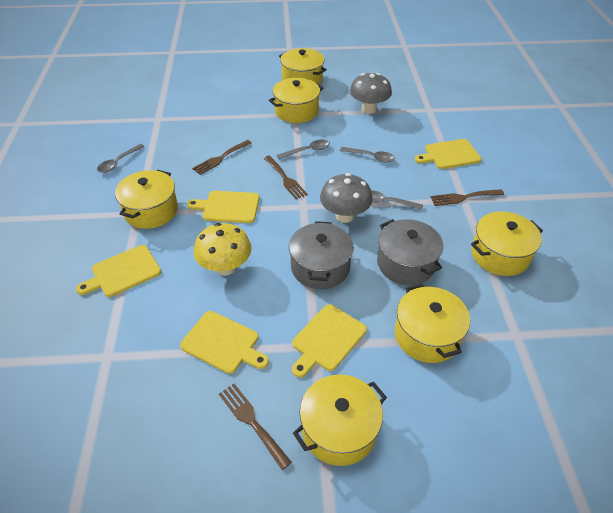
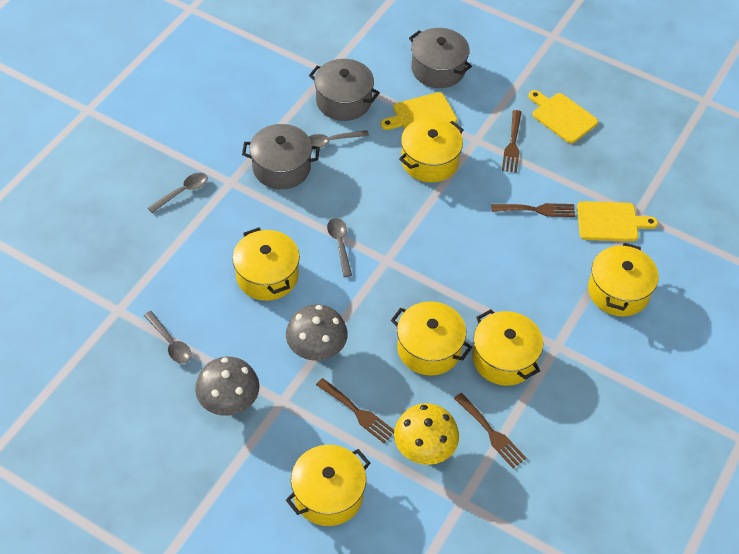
grey pot: [289,221,354,289] [377,219,443,285] = 2 -> [242,124,320,189] [309,59,380,121] [409,28,472,88] = 3
yellow cutting board: [76,245,161,297] [180,311,269,374] [187,191,259,223] [292,304,367,377] [415,139,482,169] = 5 -> [381,92,457,130] [528,90,598,144] [577,201,658,242] = 3

